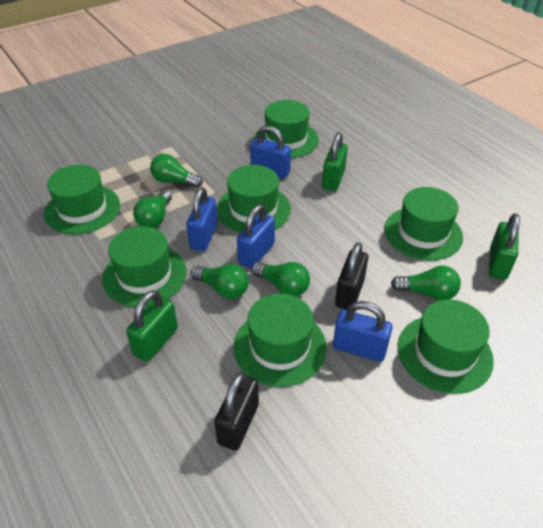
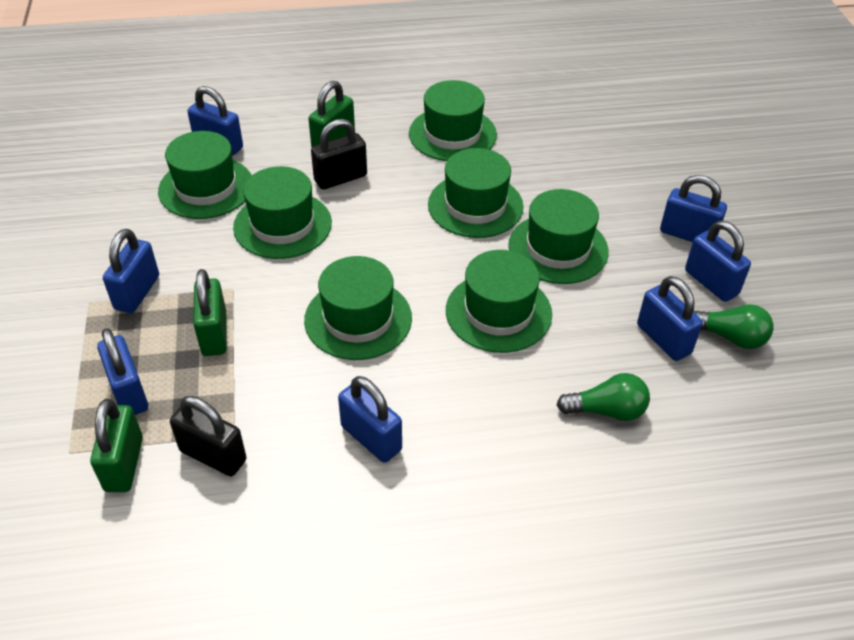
blue padlock: [186,187,217,251] [237,204,275,269] [250,126,291,179] [333,301,393,362] = 4 -> [97,328,148,415] [103,229,159,313] [187,86,243,156] [338,376,402,463] [637,276,703,361] [660,175,727,242] [685,221,751,302] = 7
green light bulb: [133,190,172,228] [150,154,202,188] [191,264,249,299] [252,262,310,297] [391,266,461,300] = 5 -> [557,373,650,421] [693,304,773,349] = 2

